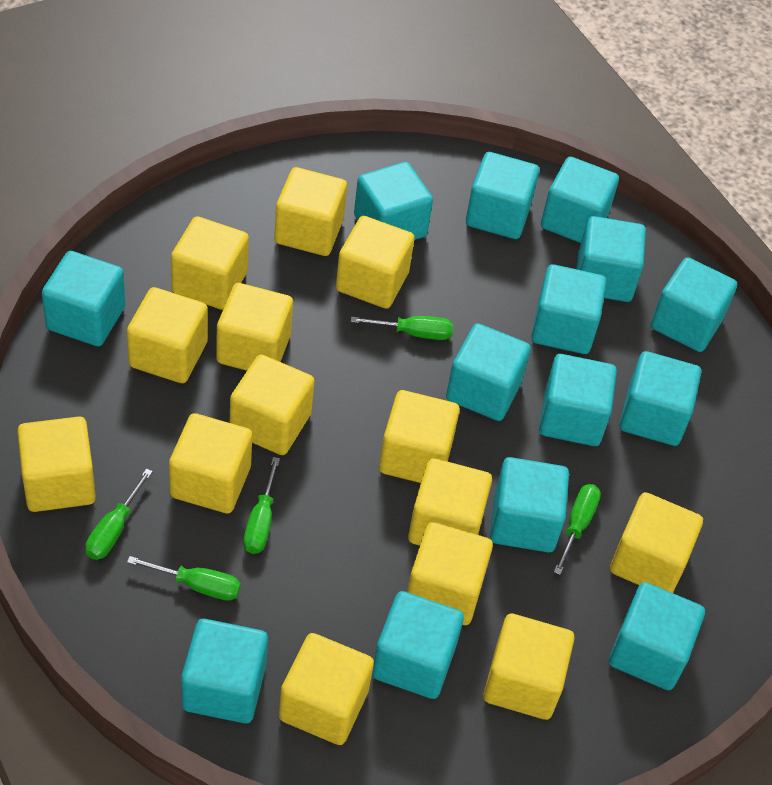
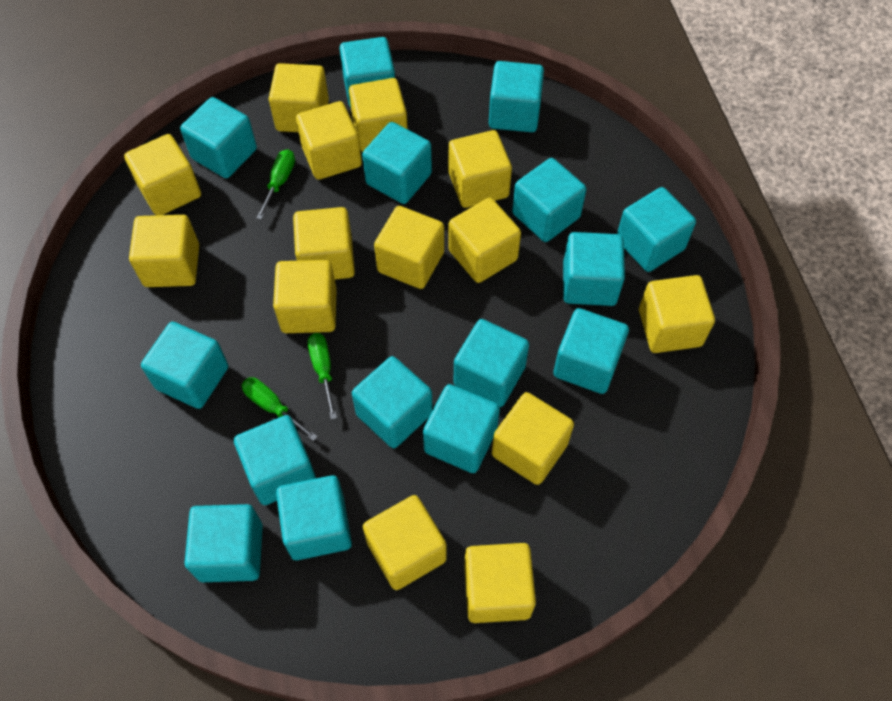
green screwdriver: [85,468,153,560] [127,556,241,601] [243,457,280,554] [351,316,453,340] [554,484,601,575] = 5 -> [242,377,318,441] [256,149,295,220] [308,333,337,419] = 3
turquoise cube: [42,251,126,346] [181,619,268,724] [354,162,433,240] [372,591,464,699] [446,323,531,421] [466,152,539,239] [490,457,569,552] [531,264,607,354] [539,354,617,446] [541,157,619,243] [577,216,646,302] [609,582,705,690] [619,351,701,446] [651,257,737,352] = 14 -> [141,322,228,409] [180,97,257,178] [184,504,263,582] [234,415,316,505] [276,475,352,560] [339,37,395,108] [352,356,433,448] [362,122,432,204] [423,384,500,473] [454,319,529,407] [489,61,544,132] [512,158,586,242] [553,308,629,394] [563,232,625,306] [617,187,696,272] = 15

